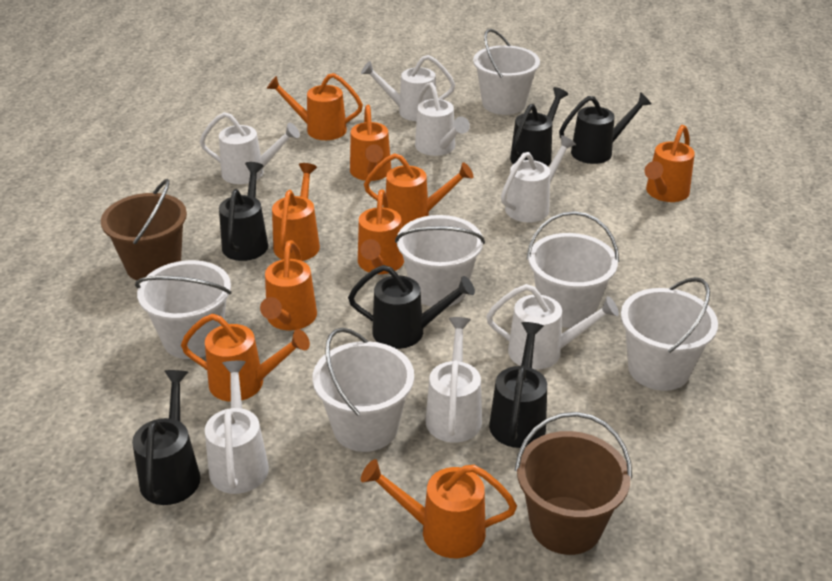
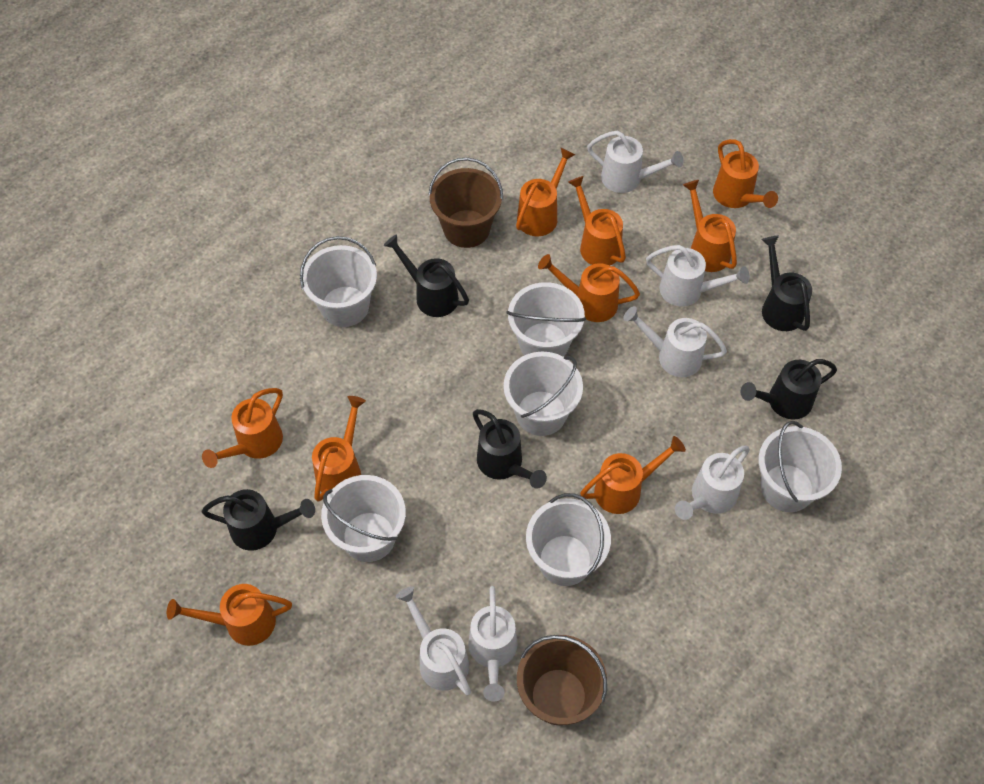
black watering can: [132,370,200,505] [219,162,268,261] [348,265,475,349] [489,322,547,448] [510,87,568,166] [559,92,651,164] = 6 -> [202,489,315,551] [384,234,469,317] [473,409,547,489] [740,359,837,419] [762,236,812,331] = 5
white watering can: [200,112,300,184] [205,361,269,494] [361,55,455,121] [415,82,470,156] [426,317,482,443] [486,284,619,369] [501,135,576,222] = 7 -> [396,586,471,696] [468,586,518,702] [587,131,683,193] [623,306,727,377] [646,245,750,307] [675,446,750,520] = 6

